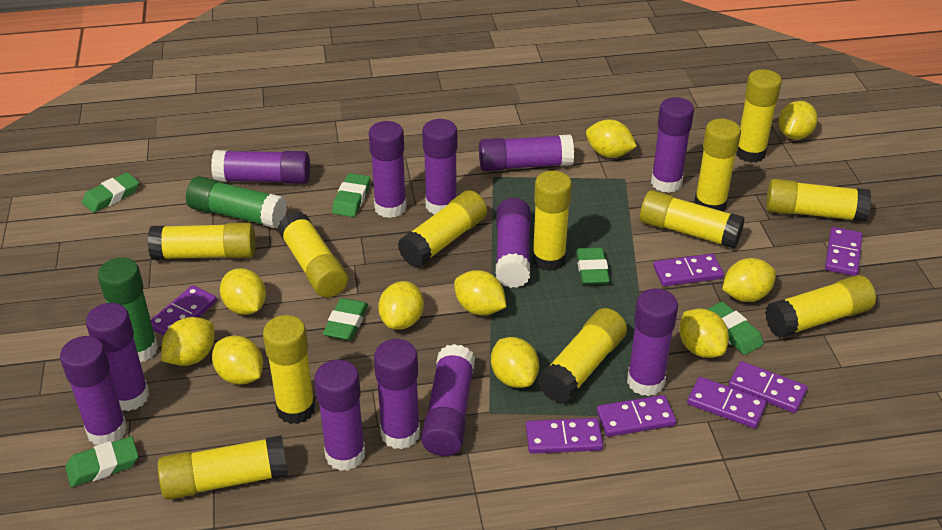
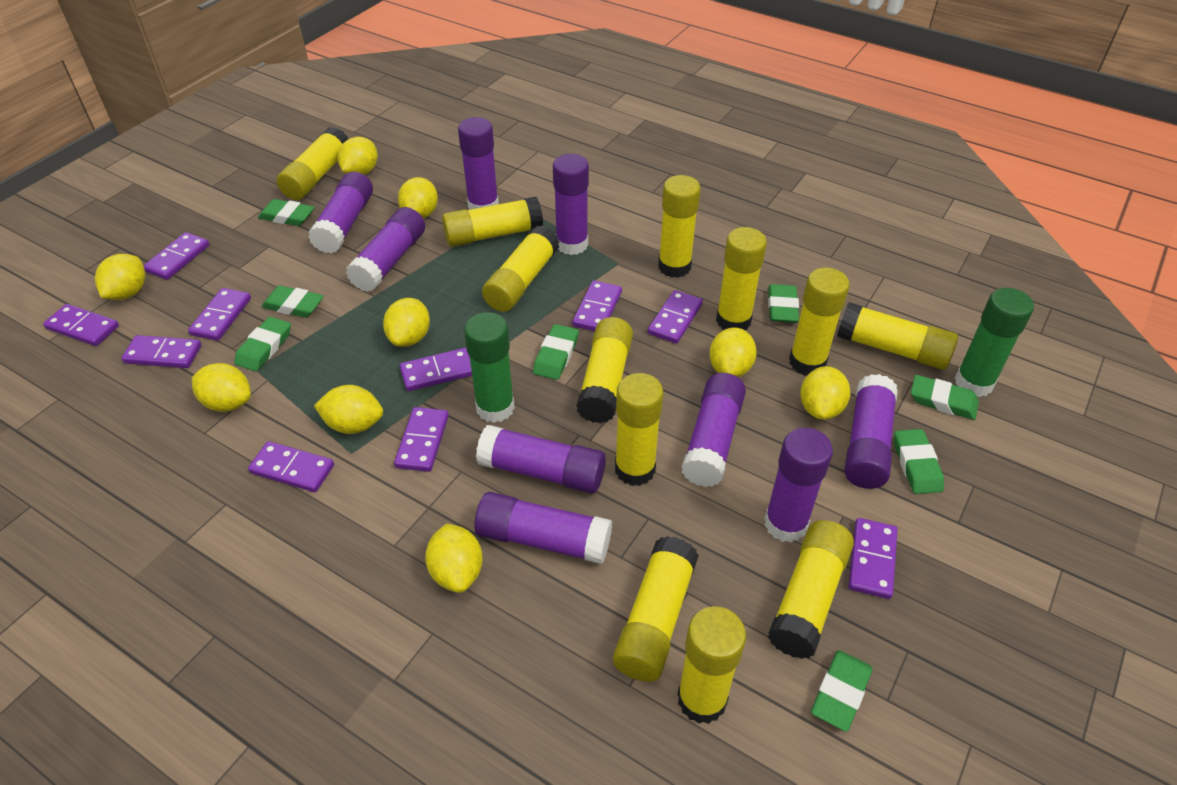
green eraser: [65,436,138,487] [82,172,139,213] [323,298,368,340] [332,173,370,217] [576,247,610,284] [707,301,764,355] = 6 -> [234,317,291,372] [258,199,315,226] [261,285,324,318] [533,324,579,380] [768,284,799,323] [811,650,872,732] [894,429,944,494] [911,375,979,420] = 8
purple domino: [151,285,217,336] [526,418,603,454] [597,395,676,437] [653,254,724,286] [687,377,767,428] [728,361,807,413] [825,227,863,276] = 7 -> [43,304,119,346] [122,335,201,368] [143,232,209,280] [188,288,251,341] [248,441,334,492] [394,407,449,472] [400,348,472,391] [572,281,622,331] [648,290,703,344] [848,518,898,599] = 10
purple glue stick: [60,336,127,445] [86,303,149,411] [211,150,310,184] [314,359,365,471] [369,121,407,218] [374,339,420,450] [421,344,475,456] [422,119,458,214] [479,134,574,171] [496,198,531,288] [627,289,678,396] [651,97,694,193] = 12 -> [308,171,373,254] [346,207,425,292] [458,117,499,210] [475,492,612,564] [476,425,606,494] [553,154,589,255] [682,373,746,487] [764,428,833,543] [844,374,898,489] = 9
yellow lemon: [161,317,215,366] [212,336,263,385] [220,268,266,315] [378,281,424,330] [454,270,506,316] [491,337,539,388] [586,119,637,158] [679,309,729,358] [722,258,776,302] [779,101,818,140] = 10 -> [95,254,146,300] [192,363,251,412] [314,385,383,434] [338,137,378,175] [383,298,430,347] [398,177,438,219] [425,523,483,593] [709,327,757,377] [800,366,850,420] = 9

